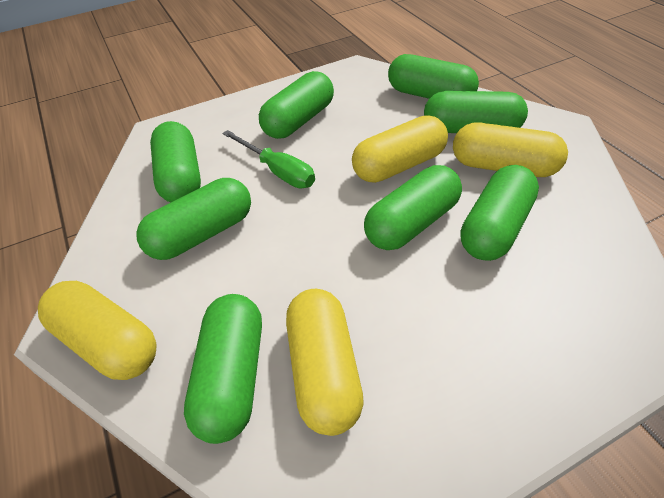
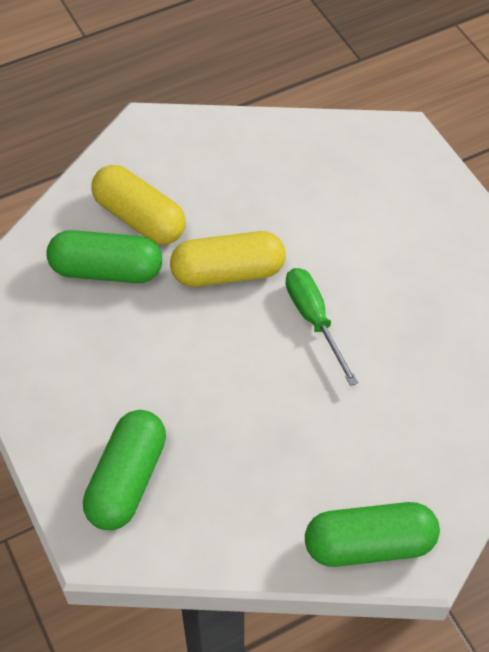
green capsule: [136,178,251,260] [150,121,201,202] [184,294,262,444] [259,71,334,139] [364,165,462,250] [388,54,479,99] [424,91,528,133] [461,165,539,261] = 8 -> [46,230,162,283] [83,410,166,530] [305,502,440,567] = 3
yellow capsule: [38,281,157,380] [286,289,364,436] [352,115,448,183] [453,122,568,177] = 4 -> [92,165,186,245] [170,231,286,287] = 2

